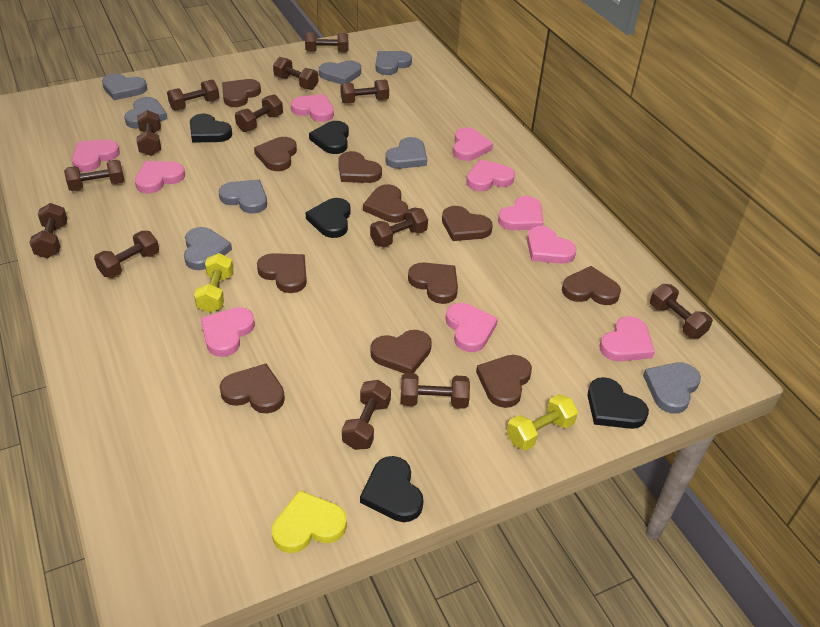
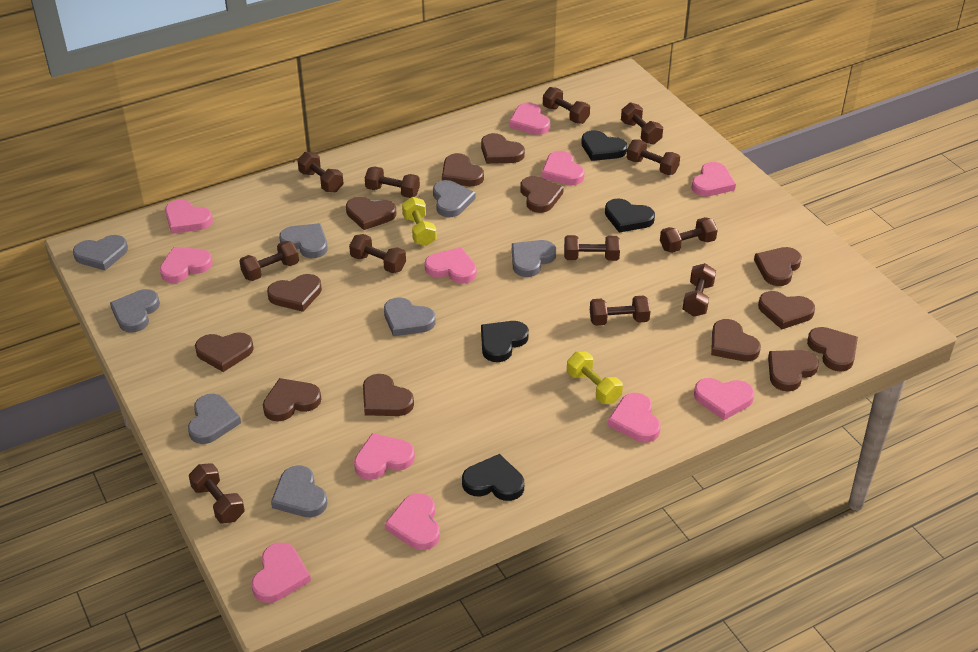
black heart: [190,114,232,143] [306,198,351,238] [309,121,349,154] [360,456,424,522] [587,377,649,429] = 5 -> [462,454,524,501] [481,321,529,362] [581,130,627,161] [605,198,655,233] = 4
brown dumbbell: [29,203,67,258] [64,160,125,191] [94,231,159,278] [137,110,161,156] [167,80,219,110] [235,95,283,132] [273,57,319,90] [305,32,348,52] [340,80,389,104] [342,380,391,450] [370,208,428,247] [400,373,470,409] [650,284,713,338] = 13 -> [189,463,245,523] [239,241,299,281] [297,152,344,192] [349,234,406,273] [365,166,420,198] [543,87,590,124] [564,235,620,261] [590,296,651,326] [621,103,663,144] [627,139,680,175] [660,217,718,253] [683,263,716,317] = 12
brown heart: [219,364,285,413] [222,79,261,107] [254,137,297,171] [257,253,307,293] [338,151,382,183] [363,184,408,223] [370,330,432,374] [408,263,458,304] [442,206,493,241] [476,355,532,408] [562,266,621,305] = 11 -> [195,332,254,372] [263,378,321,421] [267,274,322,312] [346,197,396,230] [363,374,414,416] [442,153,484,186] [481,133,525,164] [520,176,564,213] [711,319,761,361] [754,247,802,286] [758,291,815,329] [768,350,819,392] [807,327,858,372] = 13
pink heart: [72,139,120,172] [135,161,185,193] [201,307,255,357] [291,94,334,122] [446,303,498,352] [453,128,493,161] [466,160,515,191] [498,196,544,230] [527,226,577,264] [600,316,655,361] = 10 -> [160,247,213,283] [165,200,213,234] [251,543,311,603] [354,433,415,480] [385,493,440,550] [425,247,477,284] [509,102,550,135] [542,151,585,185] [608,393,661,443] [691,162,736,197] [694,378,755,420] = 11
yellow heart: [272,490,347,553] = 1 -> none = 0

